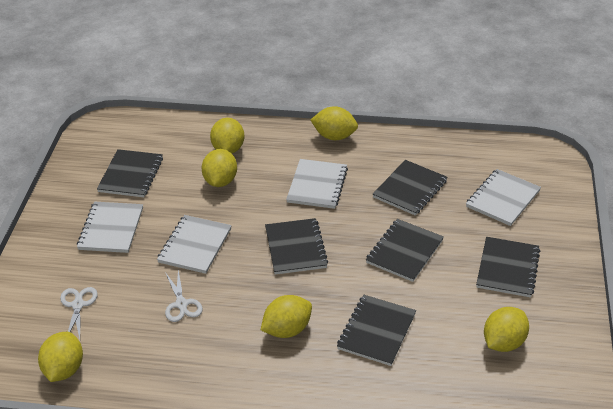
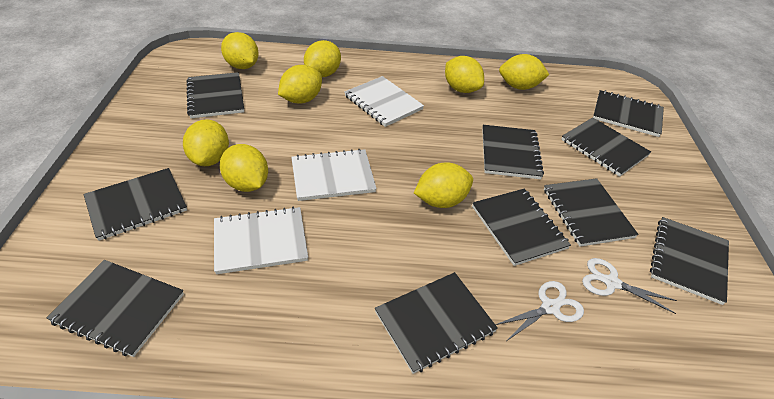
black notebook: [97,149,163,197] [265,218,328,274] [337,295,416,366] [366,219,444,282] [373,160,447,215] [476,237,540,297] = 6 -> [47,260,184,357] [84,168,187,241] [186,72,244,118] [375,272,498,374] [472,189,571,266] [482,125,544,179] [544,178,639,247] [561,117,651,177] [593,90,664,137] [650,217,729,305] = 10
white notebook: [77,202,143,253] [157,215,232,274] [286,159,348,209] [466,169,541,226] = 4 -> [214,207,308,274] [291,149,377,201] [344,76,424,127] = 3
yellow lemon: [38,332,83,382] [201,149,237,187] [210,118,245,153] [261,295,312,338] [311,106,358,140] [484,307,529,352] = 6 -> [183,120,229,166] [220,144,268,192] [221,32,259,69] [278,65,322,104] [304,40,341,77] [414,163,473,208] [445,56,484,93] [499,54,549,90] = 8

